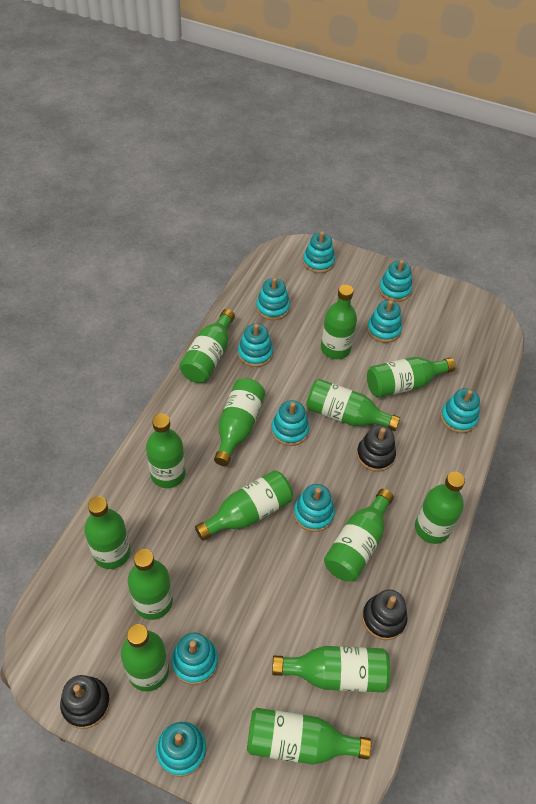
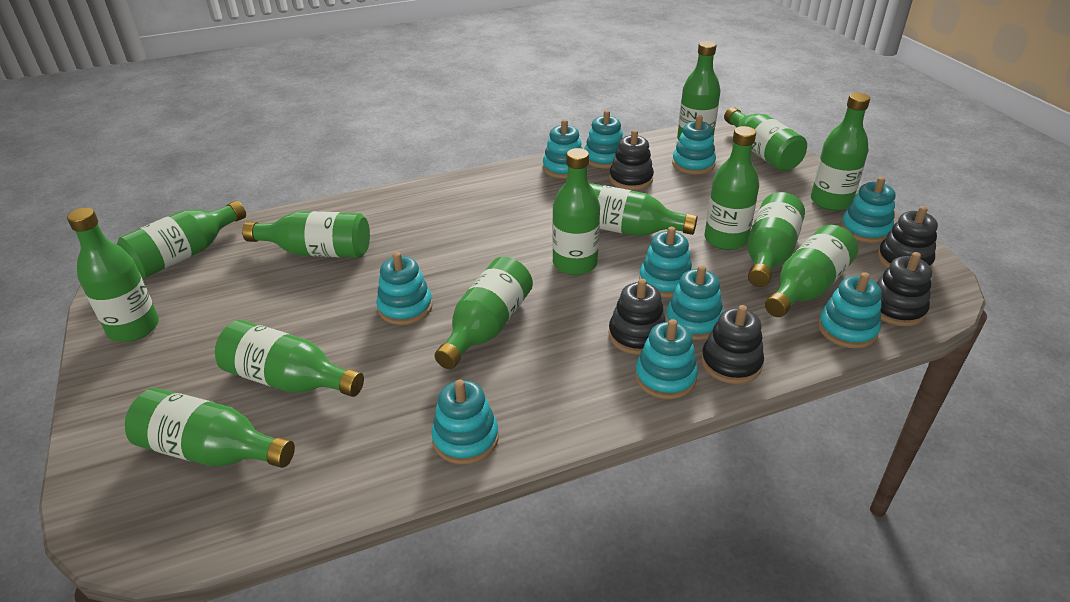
black stacking toy: [60,675,110,729] [357,425,396,472] [362,589,407,640] = 3 -> [608,279,665,355] [609,130,654,190] [701,305,764,384] [877,206,938,268] [877,252,932,326] = 5

